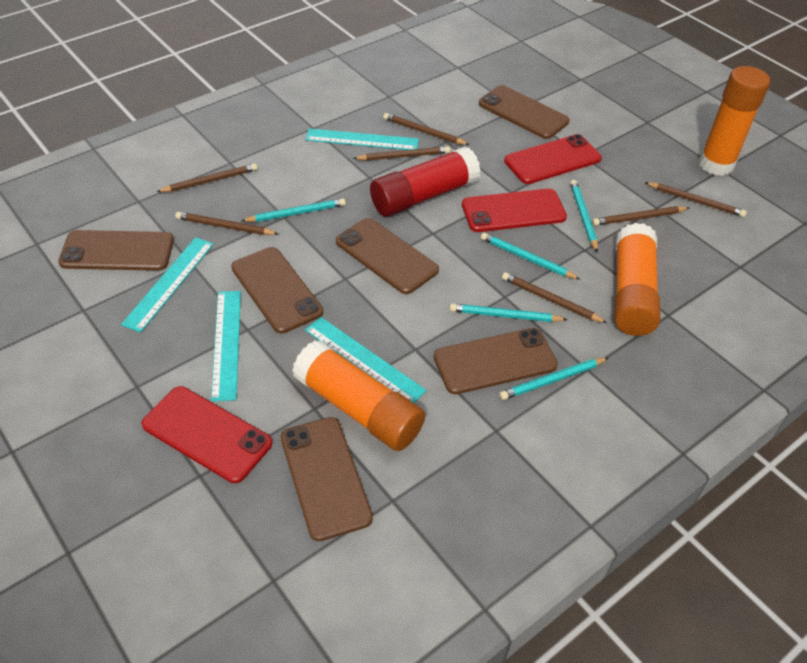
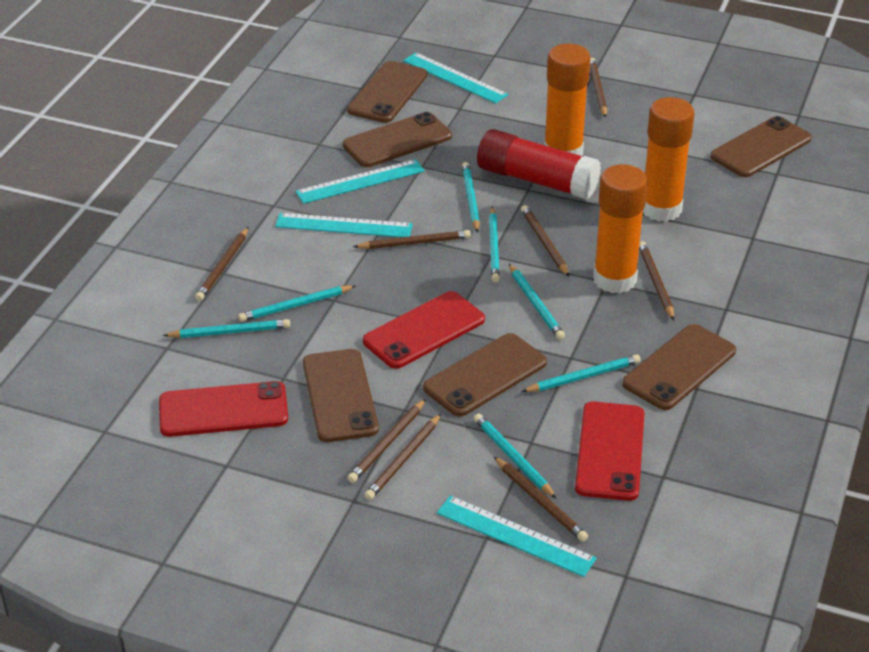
brown pencil: [157,163,258,192] [175,212,279,235] [353,146,450,161] [383,113,469,145] [502,272,607,323] [592,206,689,226] [644,182,747,217] = 7 -> [195,227,249,301] [347,399,426,483] [353,230,471,249] [364,414,441,500] [494,457,588,542] [521,205,569,277] [590,58,607,118] [639,241,674,320] = 8
turquoise pencil: [242,198,346,222] [450,303,568,322] [481,233,581,280] [499,358,608,400] [570,180,598,253] = 5 -> [163,319,290,338] [238,285,355,322] [462,162,480,233] [474,413,557,499] [489,206,500,282] [509,264,565,340] [521,354,641,392] = 7

